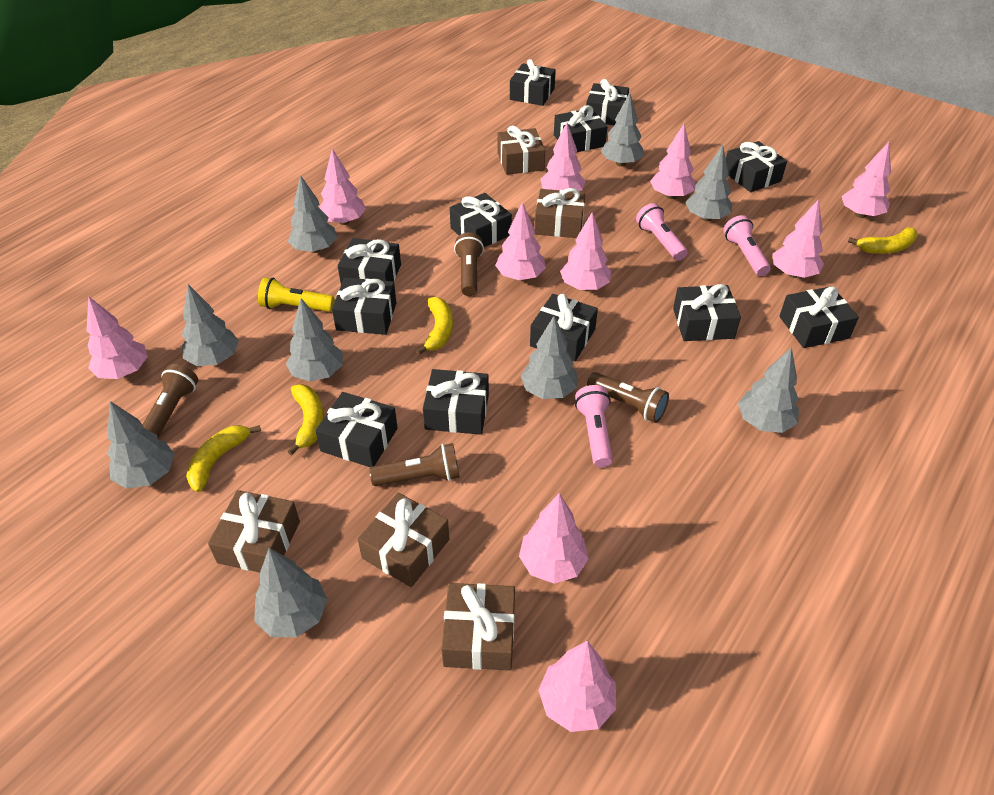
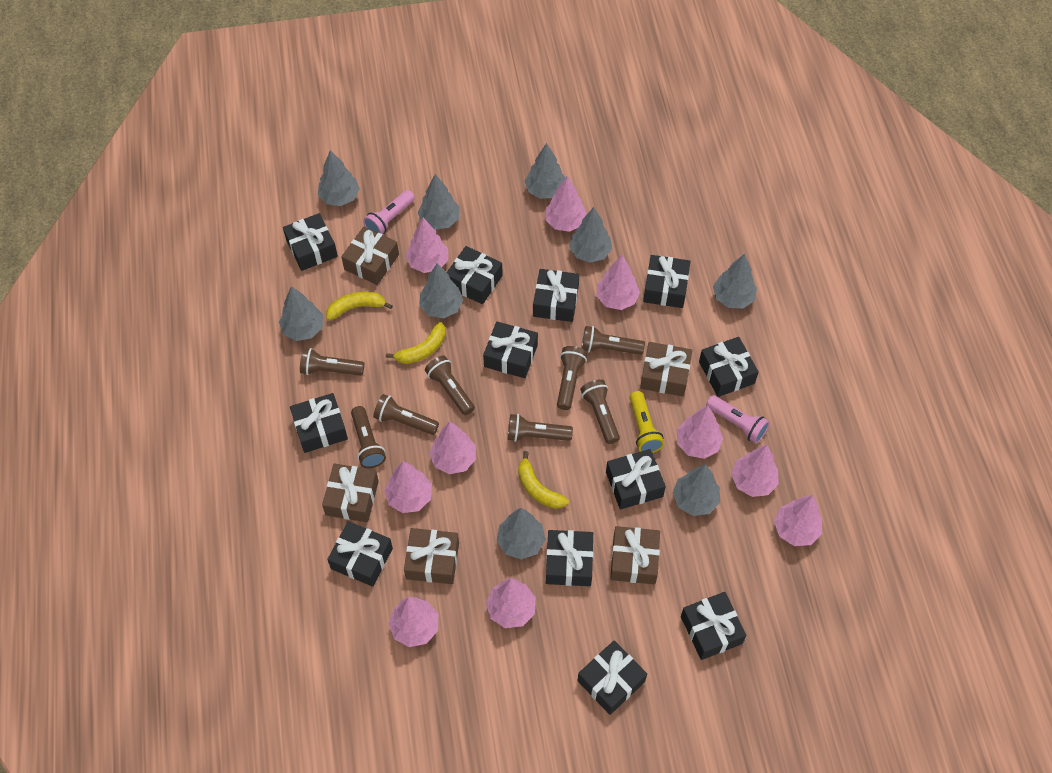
brown flashlight: [142,364,198,437] [369,443,460,486] [454,232,484,296] [587,372,669,423] = 4 -> [300,348,364,376] [351,406,386,468] [373,394,439,435] [425,355,475,415] [508,414,573,442] [557,346,587,410] [580,379,620,444] [582,326,645,355] = 8
pink flashlight: [575,385,613,467] [636,203,688,261] [723,215,771,276] = 3 -> [363,190,415,234] [706,395,770,444] = 2
yellow banana: [186,425,261,492] [287,384,324,456] [416,297,453,355] [848,227,917,254] = 4 -> [326,291,393,321] [386,322,446,364] [518,451,569,509] = 3

